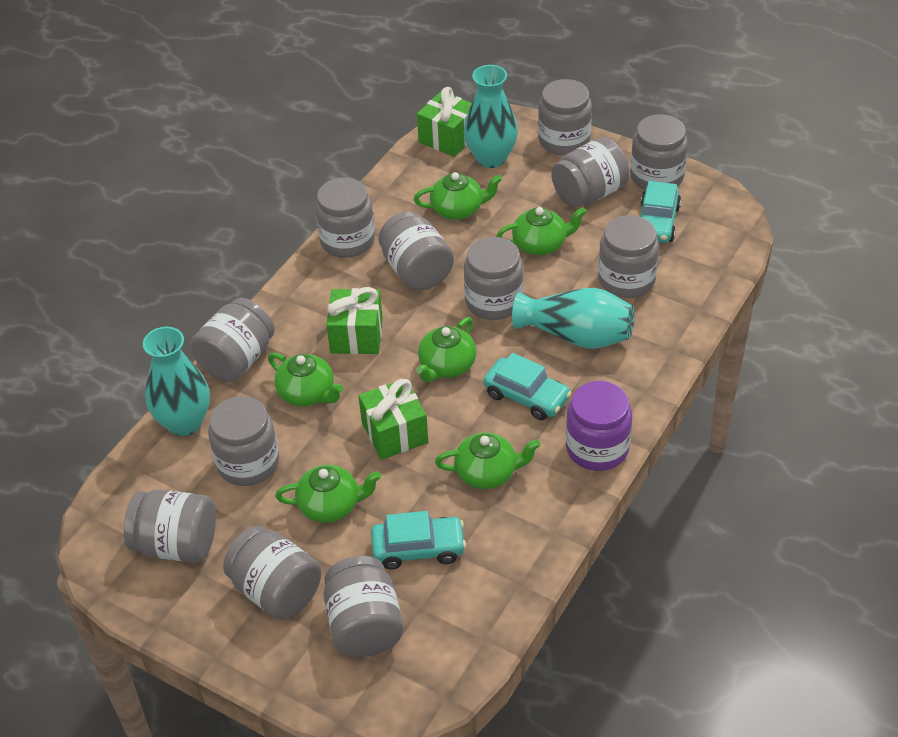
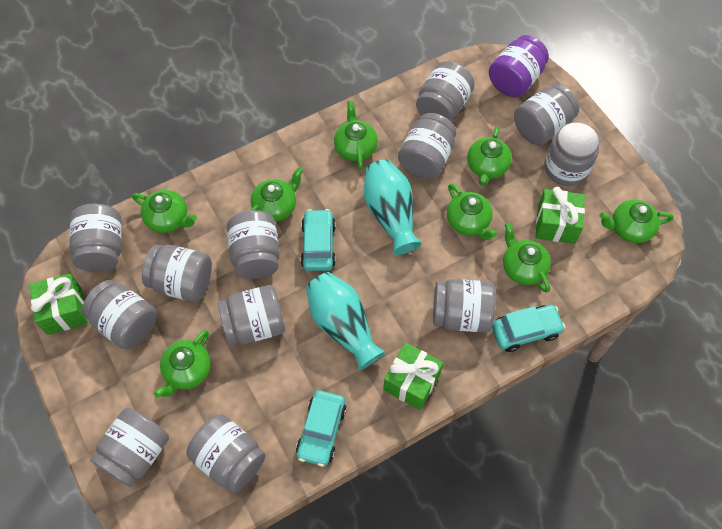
green teapot: [268,353,343,407] [275,465,381,523] [414,172,502,220] [416,317,476,382] [435,432,540,489] [496,207,586,255] = 6 -> [132,190,197,233] [154,330,211,398] [251,167,303,222] [334,101,378,170] [447,184,497,240] [467,127,512,186] [503,222,551,293] [599,200,674,243] = 8
turquoise vase: [143,327,210,436] [464,65,518,168] [512,288,634,349] = 3 -> [306,272,385,370] [364,160,422,255] = 2

